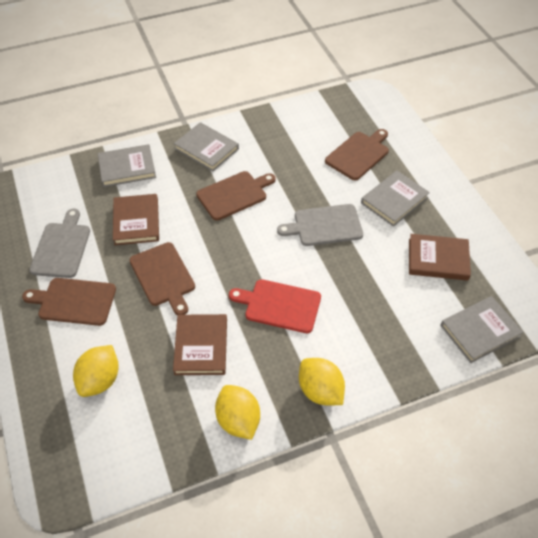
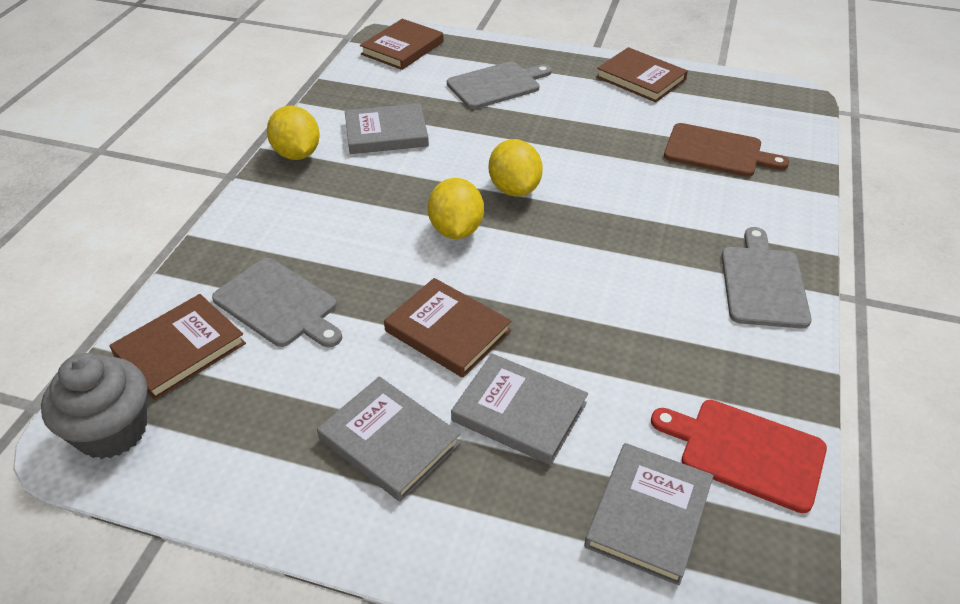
brown book: [113,194,159,245] [173,314,227,375] [409,234,471,281] = 3 -> [109,294,246,400] [360,19,444,70] [384,278,512,378] [596,47,688,102] = 4
brown cutting board: [22,278,116,326] [130,242,195,315] [196,171,276,221] [325,129,389,181] = 4 -> [664,123,789,177] = 1
grey cupcake: none = 0 -> [41,353,147,459] = 1
grey cutting board: [29,209,90,278] [277,204,363,246] = 2 -> [212,258,342,347] [447,62,552,109] [721,227,811,329] = 3

